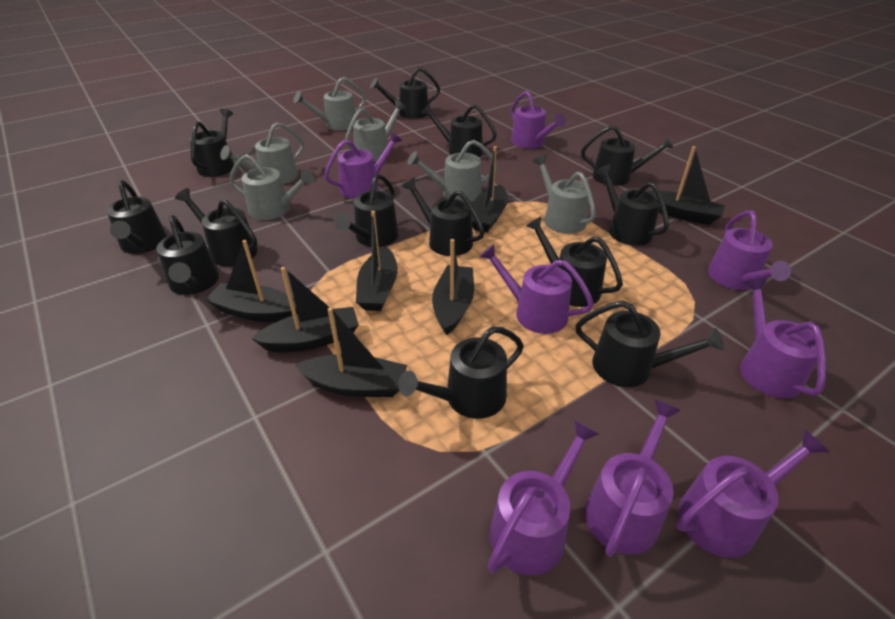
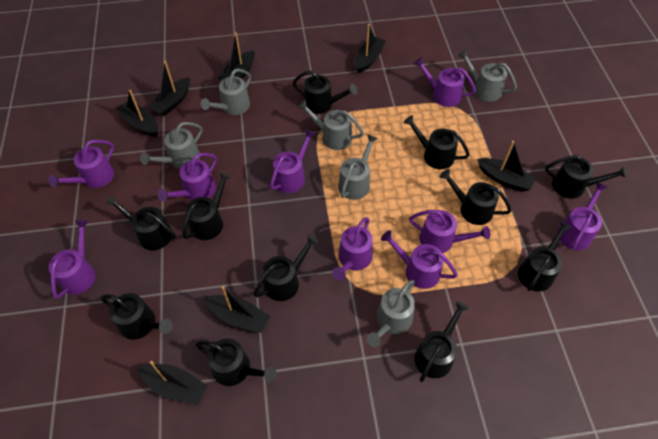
black watering can: [107,180,167,254] [156,215,219,295] [175,188,258,267] [189,108,235,177] [334,174,399,247] [370,67,440,119] [398,326,524,419] [402,177,485,256] [421,103,497,157] [526,216,623,307] [575,301,724,387] [581,125,674,186] [595,164,669,246] = 13 -> [101,293,173,340] [105,195,176,250] [182,172,231,240] [195,339,276,386] [254,234,319,301] [293,71,357,114] [404,115,470,169] [414,301,469,382] [439,169,512,225] [518,222,572,292] [545,155,627,199] = 11
purple watering can: [324,132,402,199] [479,244,594,334] [487,420,599,576] [511,91,566,148] [585,400,681,557] [677,430,829,558] [708,210,791,290] [740,278,826,398] = 8 -> [48,140,114,188] [49,220,96,299] [157,153,217,201] [270,129,315,193] [332,217,373,280] [381,231,458,289] [409,210,491,253] [413,57,476,107] [558,182,608,250] = 9

